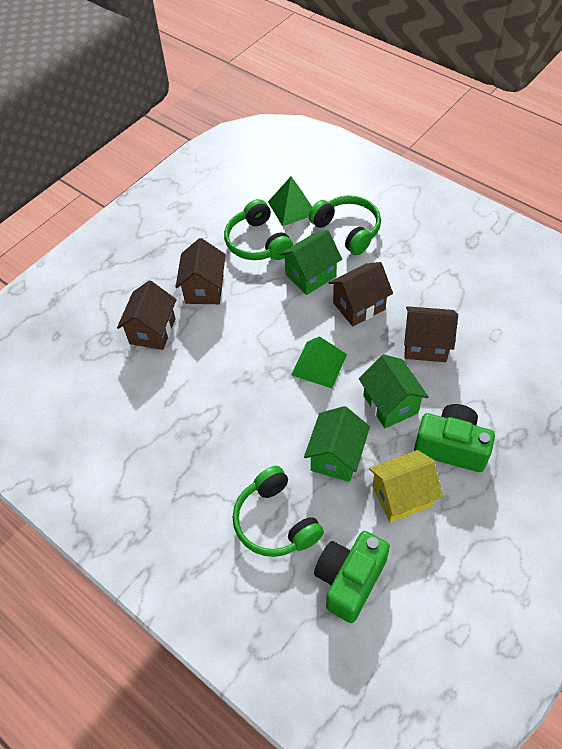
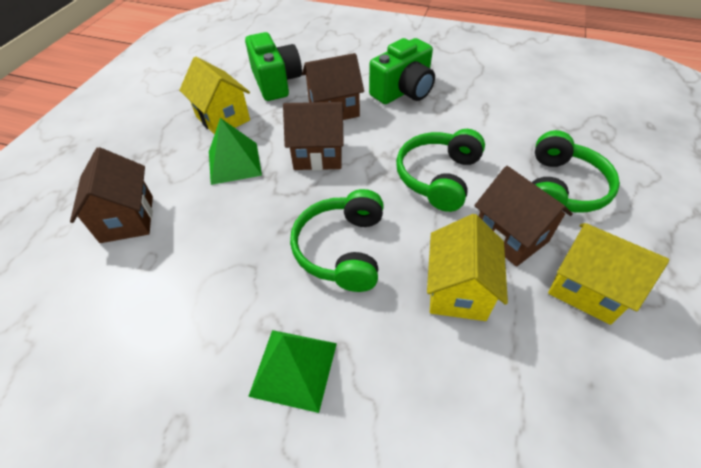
green house: [279,230,342,295] [304,406,370,482] [359,354,429,428] = 3 -> none = 0
yellow house: [369,450,443,523] = 1 -> [179,57,250,135] [427,214,508,321] [548,223,669,325] = 3

